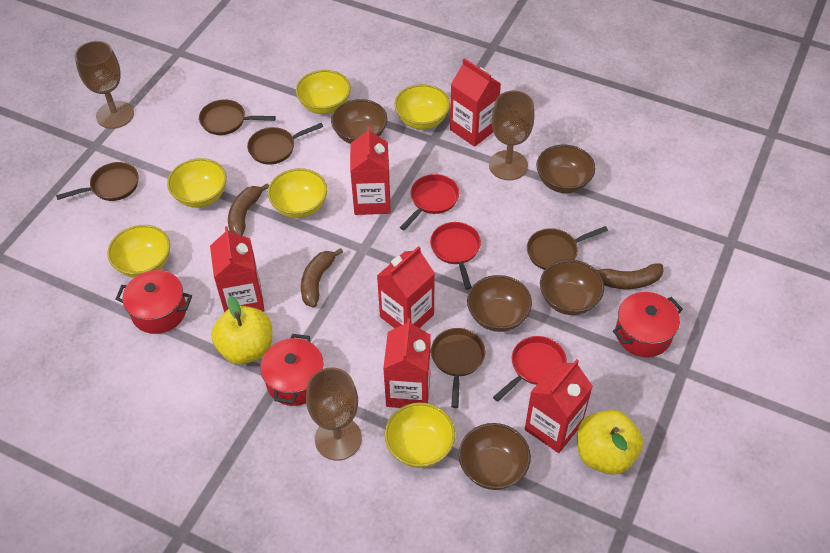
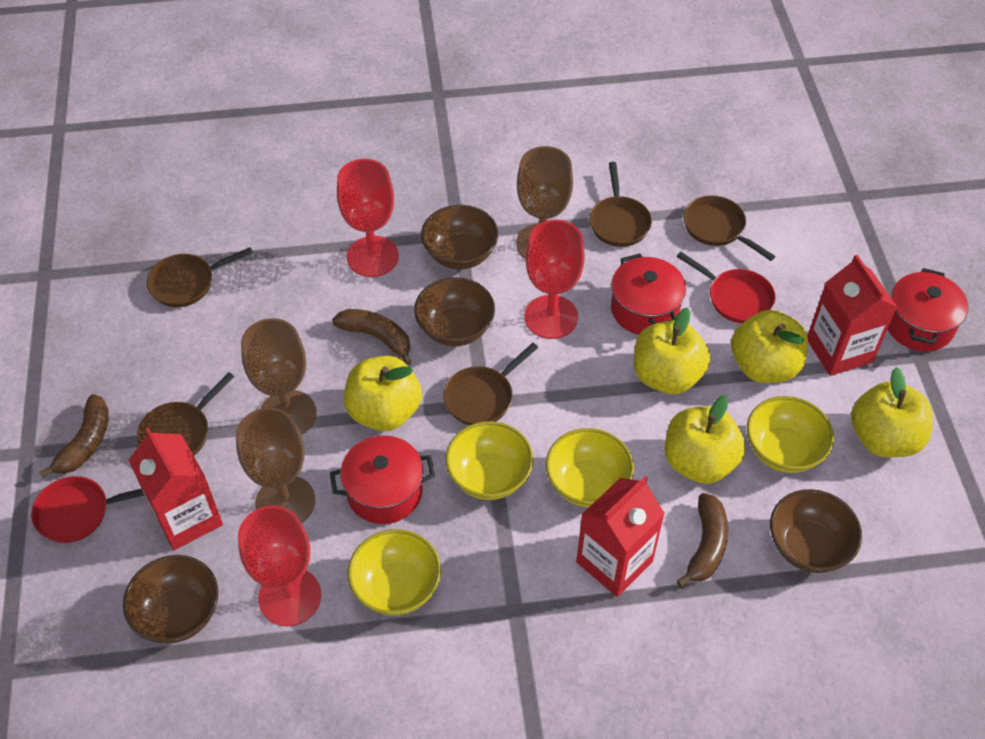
brown bowl: [331,99,388,144] [459,423,531,490] [467,275,532,332] [536,145,595,193] [540,259,604,315] = 5 -> [123,555,218,644] [414,277,495,346] [421,205,498,269] [770,489,862,573] = 4
red carton: [210,226,265,312] [350,126,391,215] [377,246,435,328] [383,318,431,408] [450,58,501,147] [525,359,593,453] = 6 -> [129,427,223,550] [576,476,665,597] [807,255,898,376] = 3
red goblet: none = 0 -> [238,505,321,627] [337,159,399,277] [524,220,585,339] = 3
red pan: [400,174,459,231] [430,222,481,290] [493,336,567,402] = 3 -> [31,476,145,543] [676,252,776,323] = 2
yellow apple: [211,296,272,365] [577,410,643,475] = 2 -> [344,356,422,431] [634,307,710,394] [665,395,746,484] [731,310,808,383] [851,367,933,457] = 5
yellow bowl: [107,225,170,278] [167,158,227,208] [268,168,327,218] [296,70,351,114] [384,402,455,468] [394,84,450,130] = 6 -> [348,529,441,616] [446,421,533,500] [546,428,634,507] [747,396,834,473] = 4

